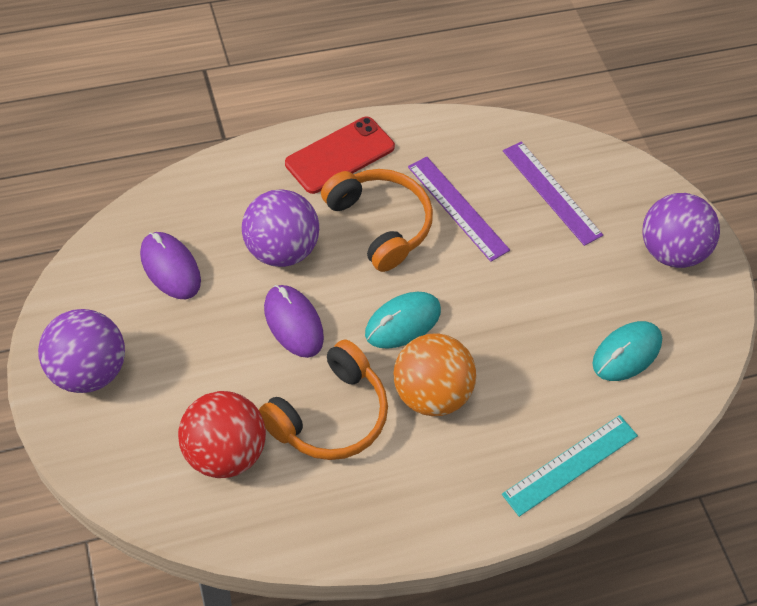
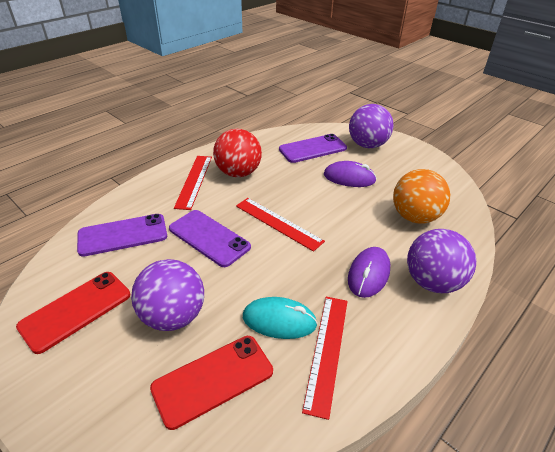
orange headphones: [259,340,388,460] [321,169,433,272] = 2 -> none = 0
purple phone: none = 0 -> [77,214,167,257] [169,210,251,267] [279,134,347,163] = 3
purple ruler: [408,156,510,262] [503,141,603,246] = 2 -> none = 0
red phone: [285,117,395,194] = 1 -> [16,272,130,354] [150,336,273,430] = 2
red ruler: none = 0 -> [174,156,212,210] [236,198,325,252] [302,297,348,420] = 3
turquoise mouse: [365,292,441,349] [593,321,662,381] = 2 -> [243,297,318,339] = 1
turquoise ruler: [502,415,638,517] = 1 -> none = 0

